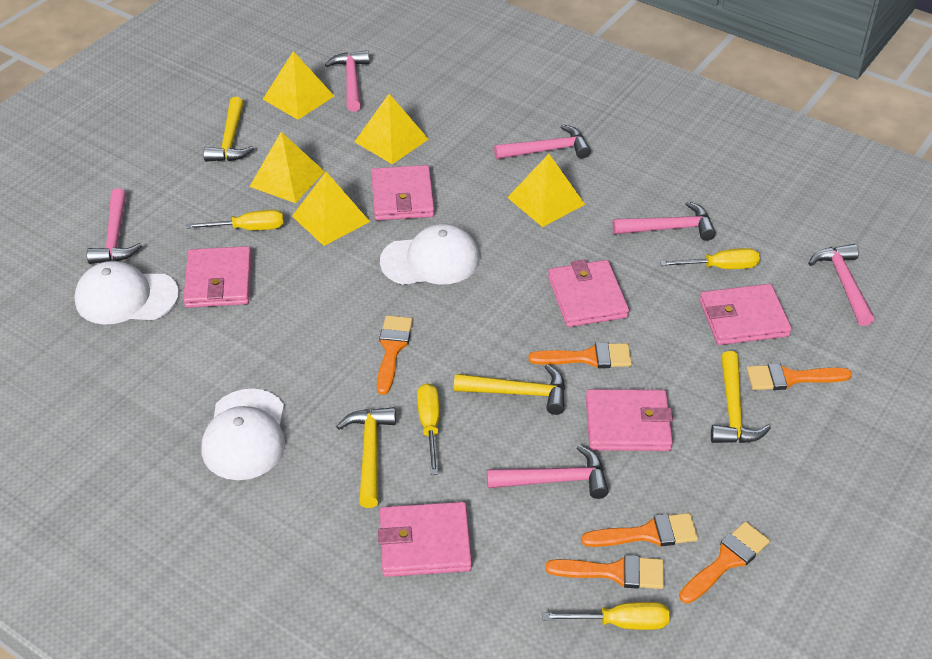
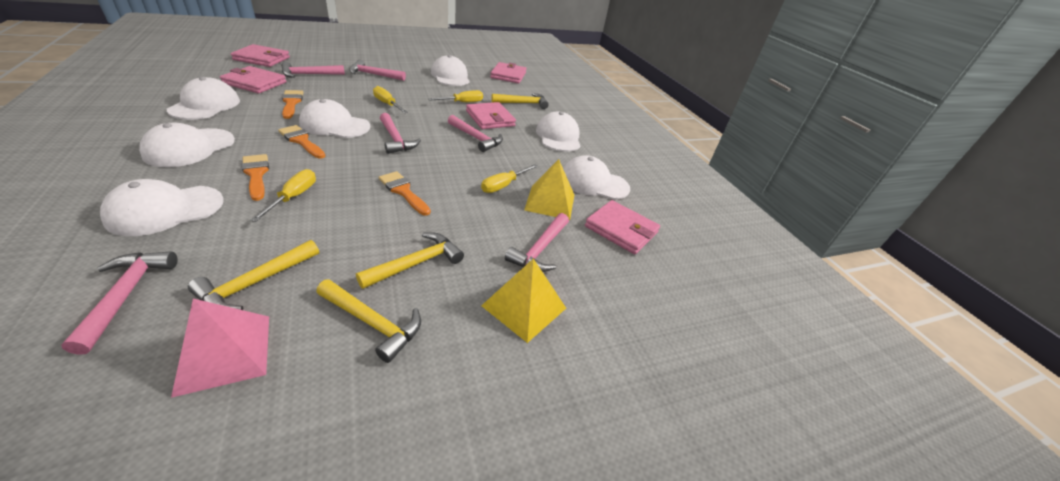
orange brush: [377,315,413,395] [528,342,632,368] [546,555,664,589] [581,513,698,547] [679,522,770,604] [747,363,852,390] = 6 -> [242,154,269,201] [278,125,325,159] [282,90,303,119] [378,171,431,216] = 4
pink pyramid: none = 0 -> [171,298,269,398] = 1
pink wallet: [183,246,252,308] [371,165,434,220] [378,502,472,577] [548,260,629,327] [586,389,673,451] [700,284,792,345] = 6 -> [220,66,287,93] [231,44,290,67] [466,102,516,129] [490,62,526,84] [585,200,660,254] = 5
white cap: [74,261,179,324] [202,388,285,480] [380,224,480,285] = 3 -> [100,179,224,236] [139,123,235,167] [167,77,240,120] [299,99,370,138] [431,55,470,86] [536,112,580,152] [563,155,630,200] = 7
yellow pyramid: [249,132,325,203] [263,51,334,120] [292,172,370,246] [354,94,429,164] [507,154,585,227] = 5 -> [481,259,566,343] [524,159,574,220] = 2

